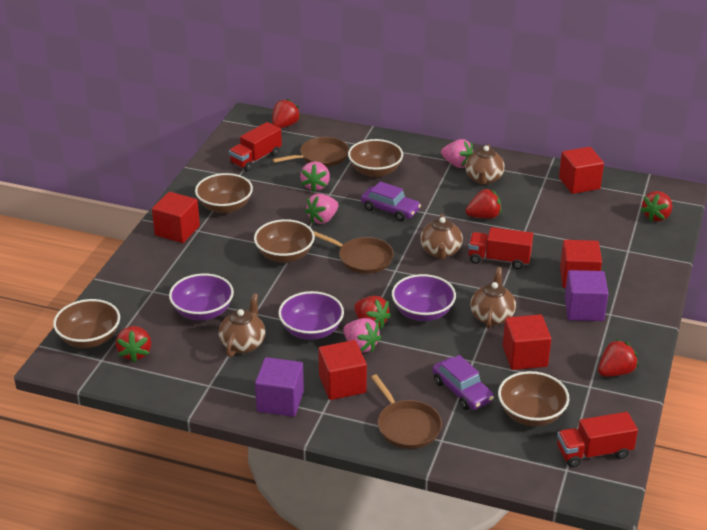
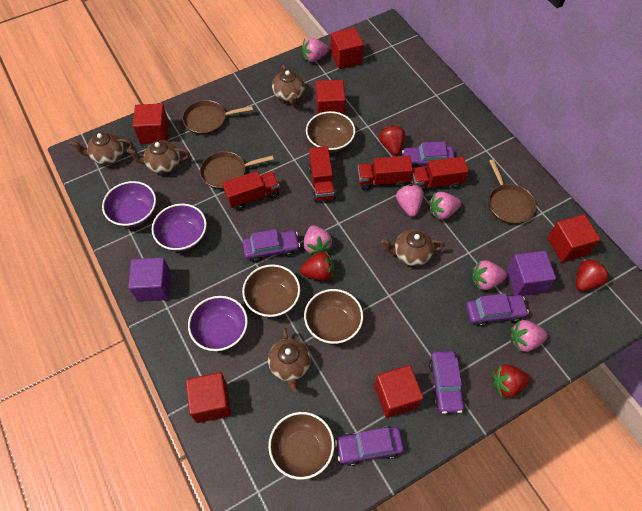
brown bowl: [53,299,120,348] [195,173,253,214] [254,219,315,263] [348,139,403,178] [498,371,569,426] = 5 -> [242,264,300,317] [268,412,334,480] [304,289,363,344] [306,111,355,153] = 4
brown teapot: [219,293,265,357] [420,214,463,260] [465,144,505,185] [470,267,516,329] = 4 -> [70,132,133,165] [127,141,190,174] [268,327,311,392] [272,65,305,105] [381,229,445,266] = 5
pink strawberry: [300,161,330,192] [305,193,338,224] [343,318,381,353] [441,139,473,168] = 4 -> [302,37,329,62] [304,225,332,255] [396,184,424,217] [429,192,461,220] [472,260,507,290] [511,320,548,352] = 6
purple car: [361,181,421,221] [432,355,494,410] = 2 -> [242,229,300,262] [335,426,404,466] [402,142,455,168] [429,351,465,414] [466,294,529,327] = 5
red cube: [152,192,200,243] [318,340,367,400] [503,314,551,370] [559,147,604,194] [560,240,602,288] = 5 -> [133,103,169,144] [186,372,231,423] [316,80,346,115] [331,27,364,69] [374,365,423,418] [547,214,600,262] = 6
red strawberry: [116,326,151,363] [272,99,301,128] [354,296,391,329] [466,189,501,219] [598,339,638,377] [641,191,672,222] = 6 -> [300,252,334,281] [379,125,405,155] [492,364,531,398] [576,257,611,291] = 4
red truck: [229,122,282,172] [468,227,533,269] [557,412,638,467] = 3 -> [222,171,280,210] [309,146,336,202] [358,156,413,190] [412,157,469,192] = 4

